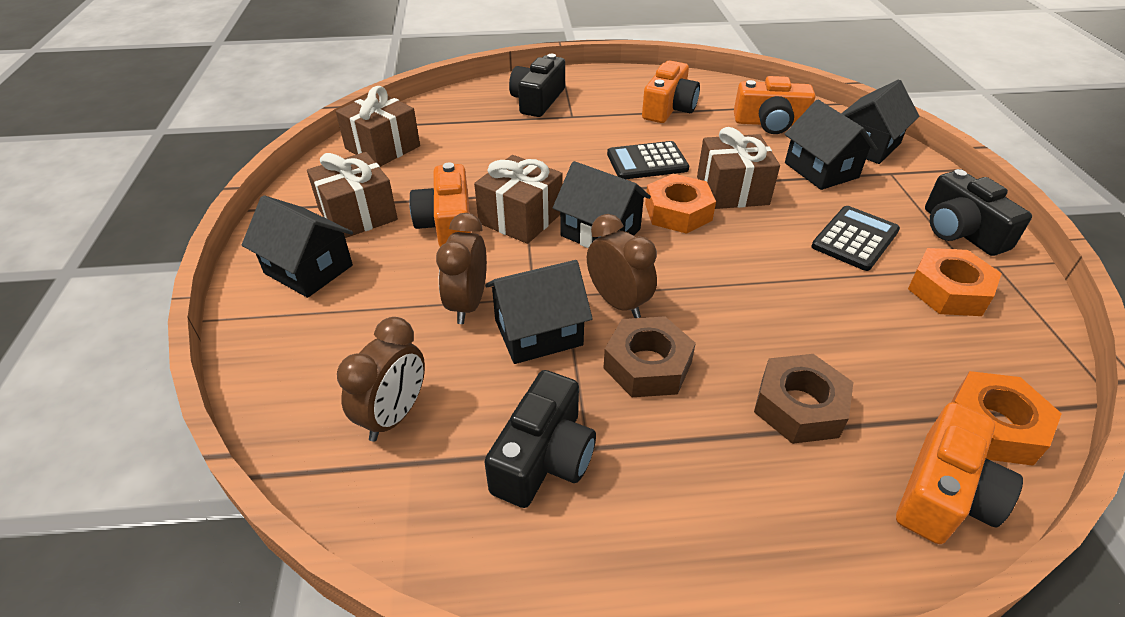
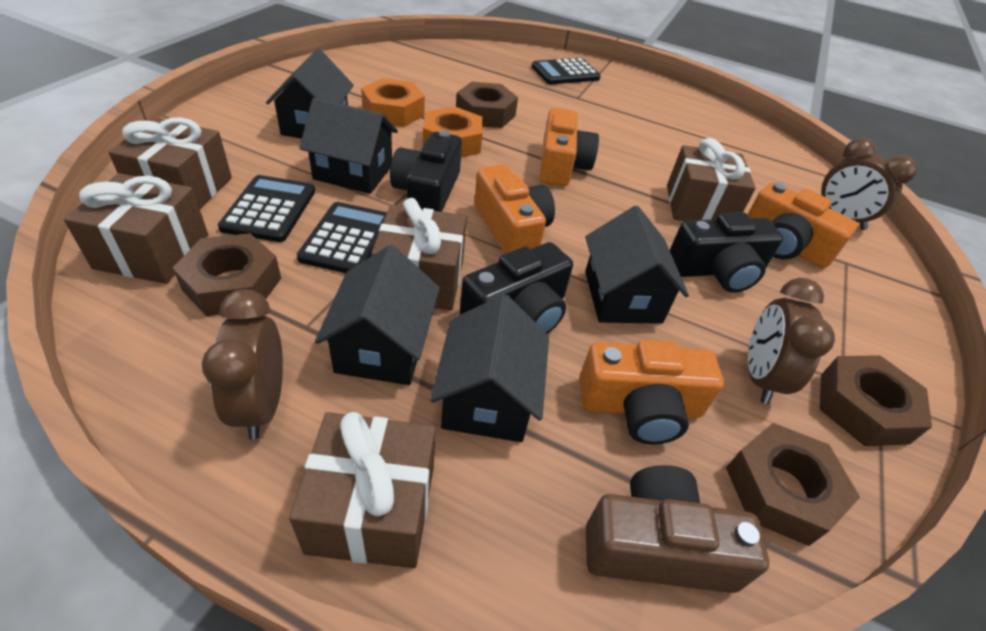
black calculator: [607,141,689,179] [812,206,900,271] = 2 -> [218,175,315,242] [297,202,387,273] [532,58,601,84] = 3
brown camera: none = 0 -> [586,465,769,593] = 1
brown gift: [307,152,398,238] [336,86,420,167] [474,155,563,244] [697,127,780,209] = 4 -> [64,173,208,284] [108,117,232,209] [289,412,436,568] [371,198,467,310] [667,138,756,221] = 5
brown nut: [603,316,696,397] [754,354,853,444] = 2 -> [173,233,281,316] [456,82,518,128] [726,423,860,546] [820,355,932,446] = 4
orange nut: [645,174,716,234] [908,248,1002,316] [952,371,1062,466] = 3 -> [361,78,425,127] [423,106,483,157] = 2

